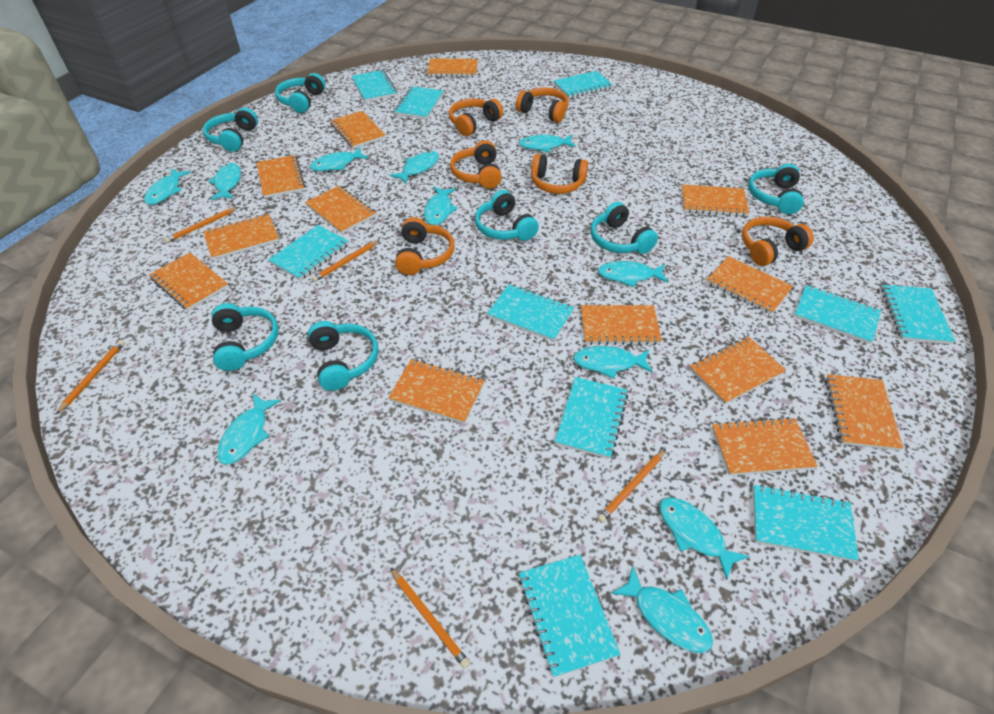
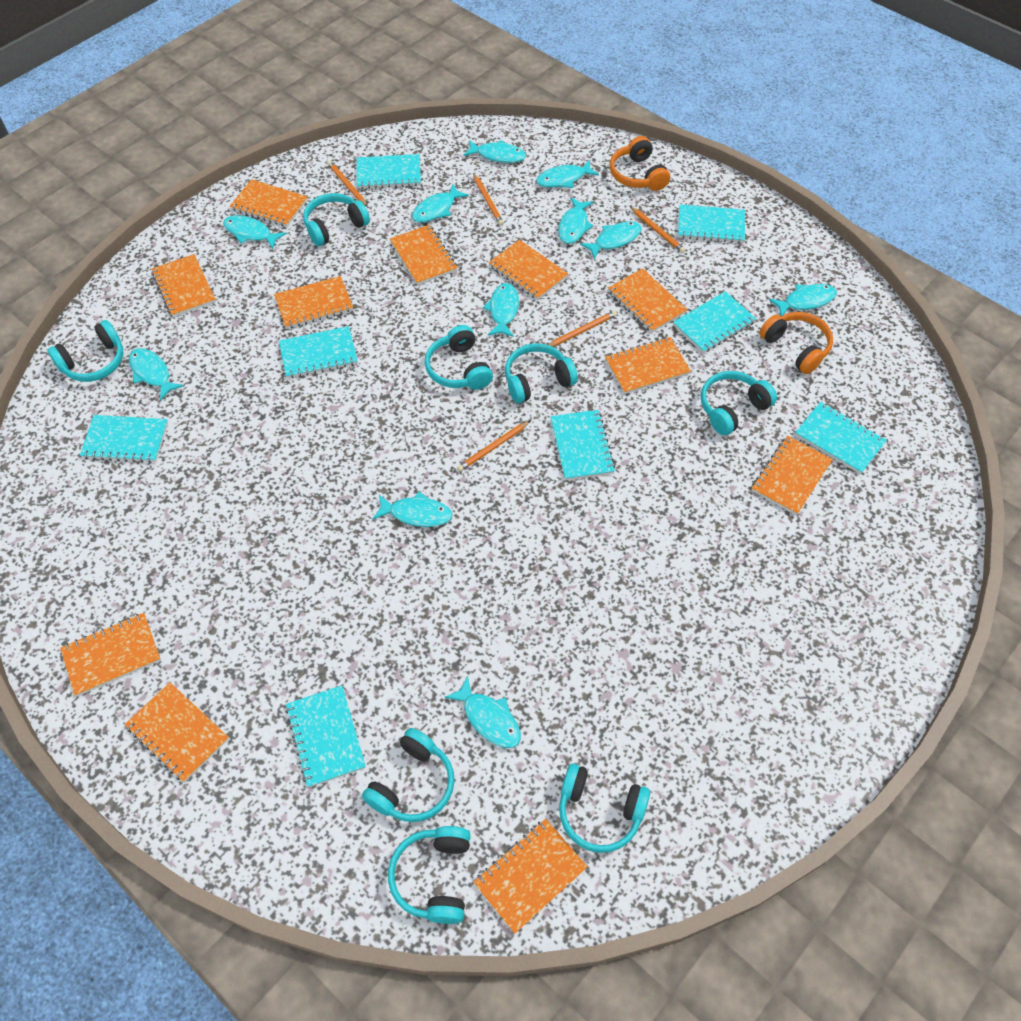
orange headphones: [395,217,455,275] [449,99,503,136] [450,140,502,188] [516,87,569,123] [531,154,588,194] [742,216,814,266] = 6 -> [610,136,670,191] [759,312,833,374] = 2
orange notebook: [149,253,229,311] [203,214,279,260] [256,155,305,198] [305,186,376,234] [330,111,386,148] [388,359,485,424] [427,58,478,77] [581,305,662,345] [682,184,749,217] [690,337,786,405] [706,256,793,314] [712,417,817,476] [826,374,903,451] = 13 -> [60,613,161,696] [125,683,229,782] [151,254,216,317] [230,179,308,227] [274,276,353,329] [390,225,457,285] [474,819,587,934] [489,240,568,300] [605,337,691,394] [608,268,687,332] [751,436,833,515] = 11
turquoise headphones: [203,108,258,152] [211,303,279,371] [275,73,326,113] [308,321,379,391] [475,190,539,241] [591,202,658,254] [748,164,804,214] = 7 -> [48,320,124,382] [303,193,370,246] [362,728,455,822] [388,826,471,924] [425,325,493,390] [505,344,578,403] [559,764,650,853] [701,371,777,435] = 8
turquoise notebook: [268,225,349,280] [352,70,397,102] [394,86,443,119] [487,284,574,342] [519,555,620,678] [554,71,613,98] [555,377,628,459] [753,484,859,562] [794,285,881,344] [881,285,955,344] = 10 -> [80,415,168,463] [279,326,358,379] [285,686,366,787] [357,154,421,189] [550,410,615,480] [673,291,756,353] [678,204,745,243] [795,402,887,474] = 8

